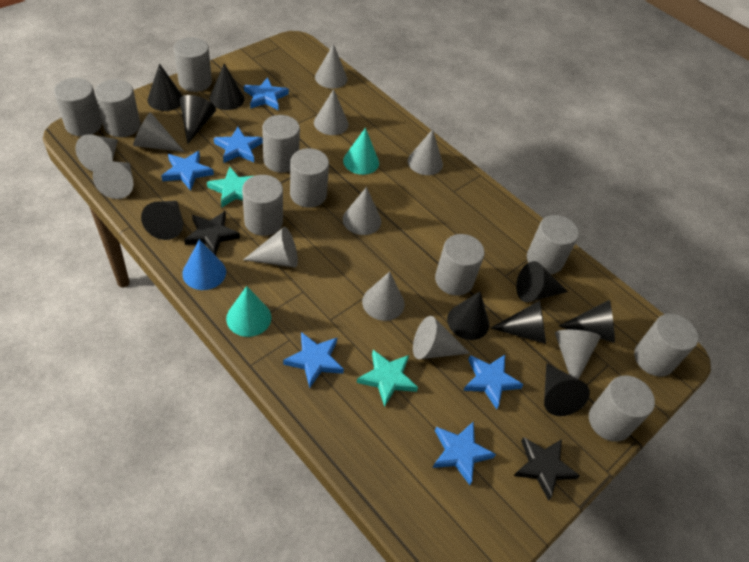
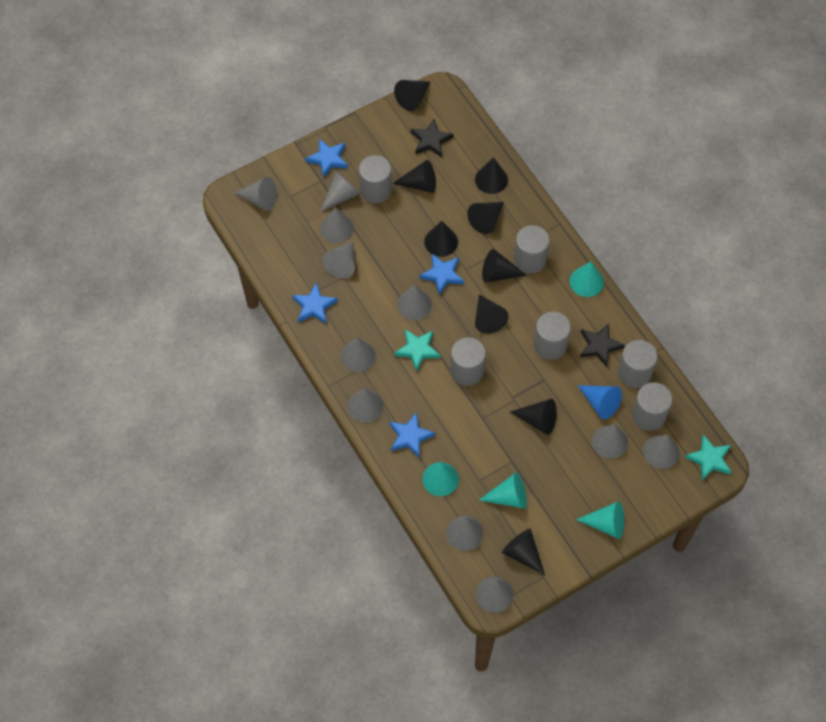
blue star: [161,151,214,191] [214,127,263,163] [244,77,289,110] [283,332,344,388] [433,421,496,485] [463,355,524,409] = 6 -> [292,282,338,324] [305,139,348,178] [389,412,435,457] [419,254,464,295] = 4
grey cylinder: [54,78,102,136] [95,79,140,137] [174,37,212,92] [242,175,283,236] [262,115,300,173] [290,148,329,208] [435,234,485,296] [527,215,579,274] [589,375,655,442] [634,314,699,377] = 10 -> [359,155,392,203] [450,337,486,386] [514,225,550,273] [534,312,571,360] [618,340,657,388] [632,382,672,431] = 6
turquoise cone: [226,286,271,337] [343,128,379,175] = 2 -> [422,462,459,496] [479,472,527,509] [570,262,604,297] [576,501,624,539] = 4

